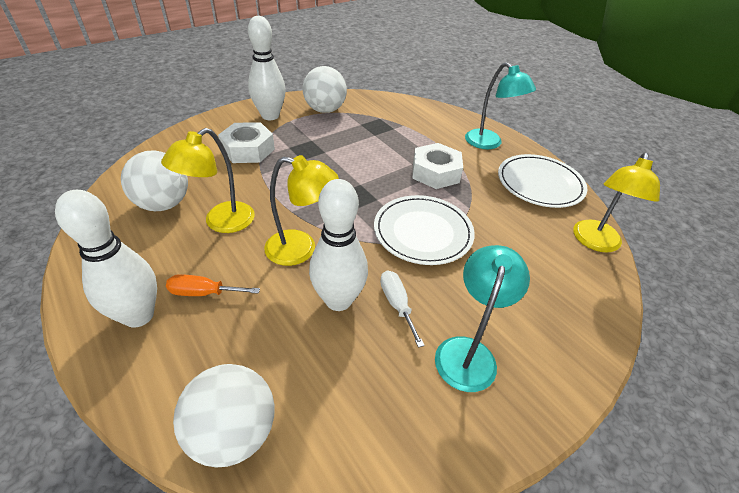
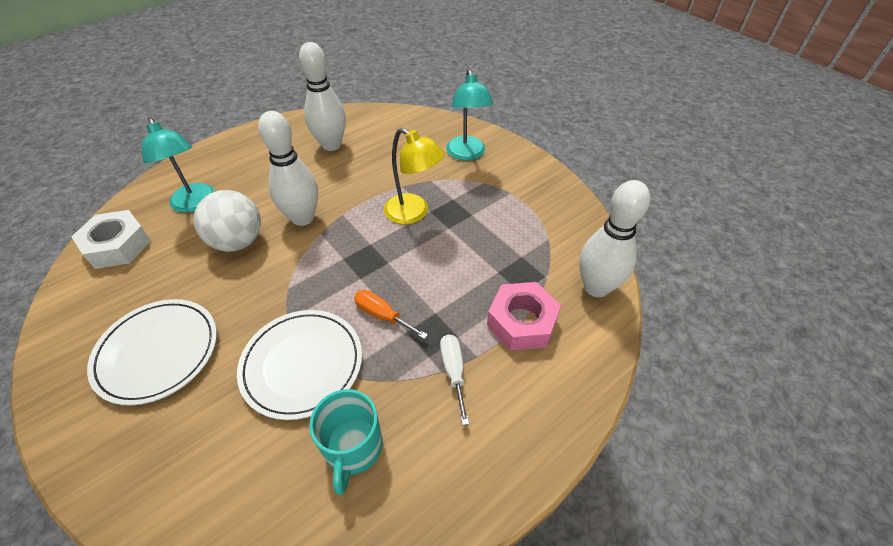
pink nut: none = 0 -> [487,282,561,350] = 1
turquoise mug: none = 0 -> [309,389,383,495] = 1
white ball: [121,151,188,211] [173,364,275,468] [303,66,347,113] = 3 -> [193,190,261,252] = 1
white nut: [218,122,275,163] [412,143,463,189] = 2 -> [71,210,151,269] = 1
yellow lamp: [161,128,255,233] [264,155,339,266] [573,152,660,252] = 3 -> [384,128,445,224] = 1

